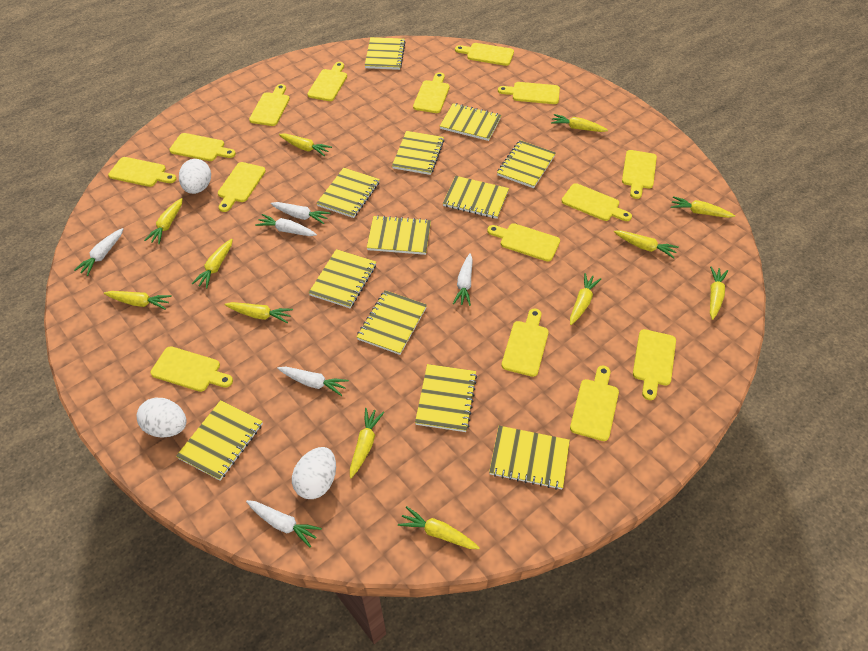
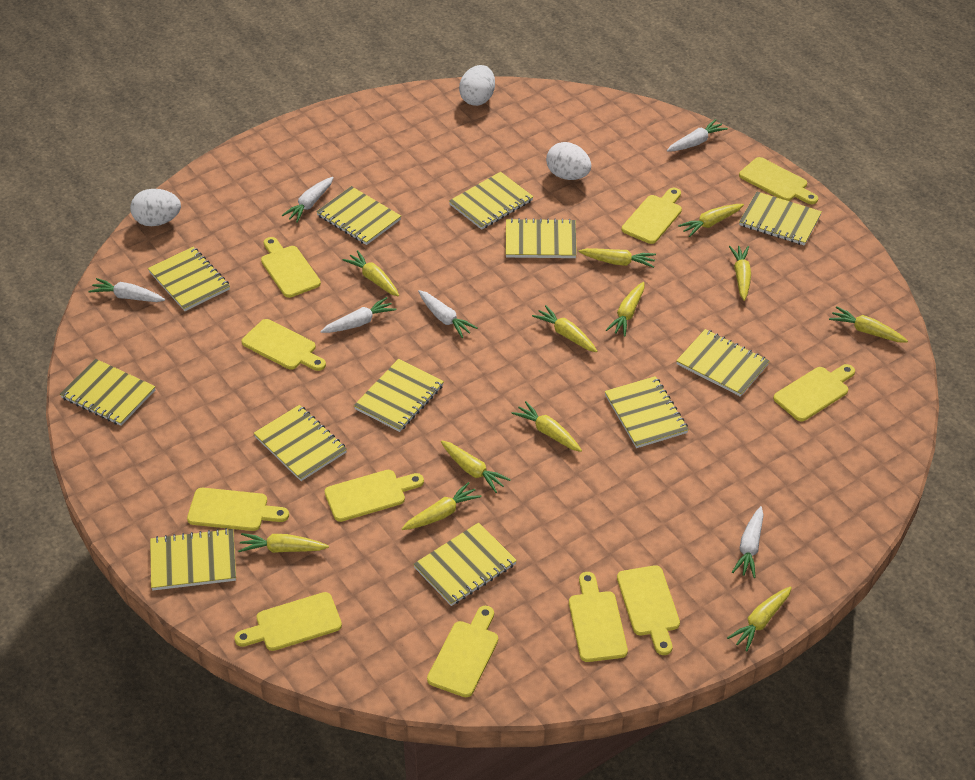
yellow cutting board: [108,157,176,187] [151,346,233,392] [169,133,236,161] [218,162,266,212] [249,84,290,126] [307,62,347,101] [413,72,450,113] [455,43,514,66] [487,223,560,262] [498,82,560,104] [501,309,549,377] [562,183,632,221] [570,365,619,441] [622,150,657,199] [633,329,676,400] = 15 -> [187,488,289,531] [234,592,342,651] [242,319,326,371] [261,237,321,298] [325,470,424,522] [427,606,498,697] [569,572,628,662] [617,565,680,655] [622,188,682,244] [739,157,818,204] [773,364,855,421] = 11

